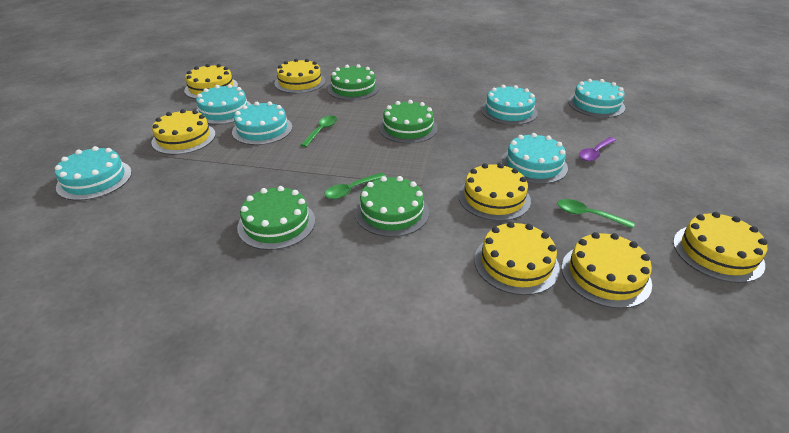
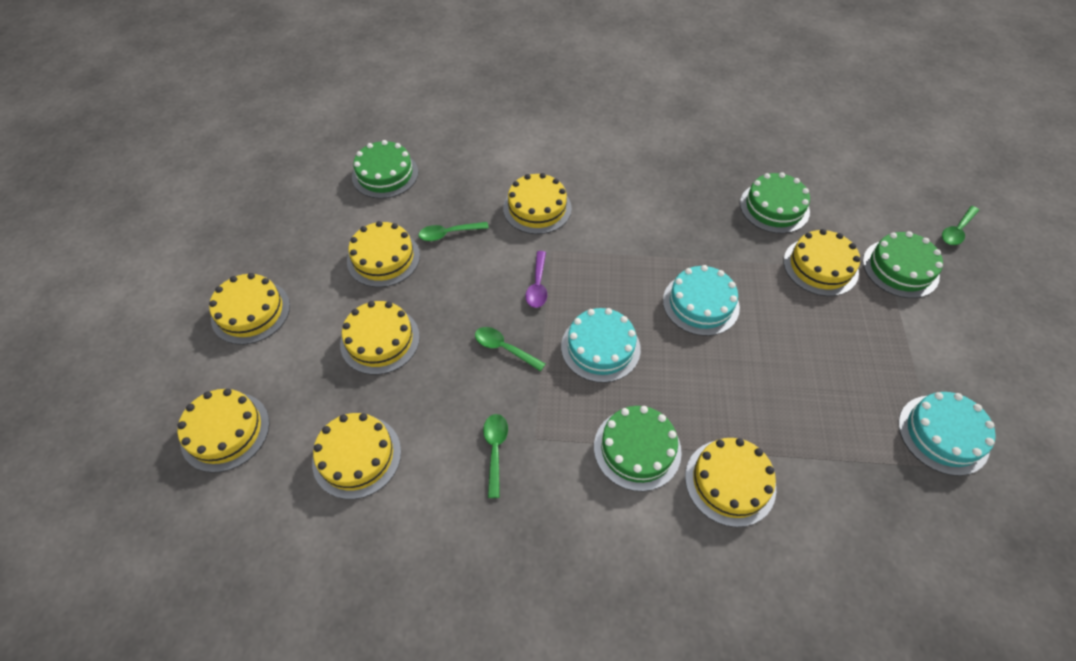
green spoon: [300,115,337,147] [324,173,386,199] [558,199,635,229] = 3 -> [419,222,489,241] [475,327,545,372] [483,414,508,498] [942,206,979,245] = 4
turquoise cake: [55,146,132,201] [196,84,252,125] [232,101,292,145] [481,85,538,125] [501,133,568,184] [568,79,625,118] = 6 -> [561,308,641,383] [663,265,740,336] [899,392,996,476] = 3
yellow cake: [152,109,216,155] [184,64,238,99] [274,59,325,94] [458,163,531,221] [474,222,560,295] [561,232,652,309] [673,212,767,283] = 7 -> [177,389,270,473] [209,273,290,345] [312,413,401,499] [340,301,420,375] [347,221,420,287] [503,173,572,234] [685,438,776,527] [784,229,860,296] = 8

